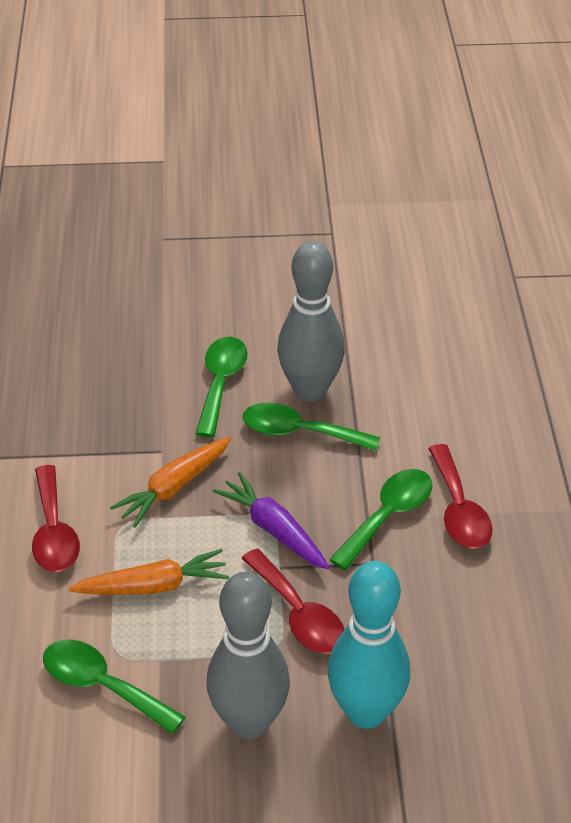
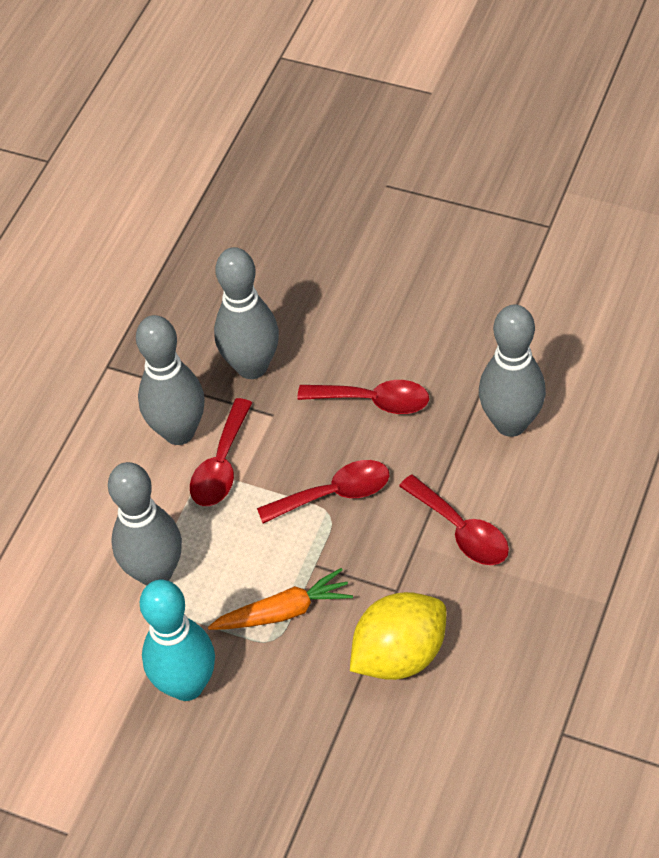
green spoon: [43,639,185,734] [196,337,248,437] [243,403,380,451] [329,469,432,570] = 4 -> none = 0
grey bowling pin: [206,572,290,740] [277,241,345,402] = 2 -> [108,462,182,586] [136,315,205,445] [214,247,279,379] [479,304,546,437] = 4
orange carrot: [68,549,229,595] [110,437,231,527] = 2 -> [208,568,353,630] = 1
purple carrot: [213,472,330,569] = 1 -> none = 0
red spoon: [32,465,80,572] [241,548,345,654] [428,444,493,548] = 3 -> [190,398,252,506] [257,460,390,523] [297,380,429,414] [399,475,509,565] = 4
yellow lemon: none = 0 -> [350,592,446,680] = 1

